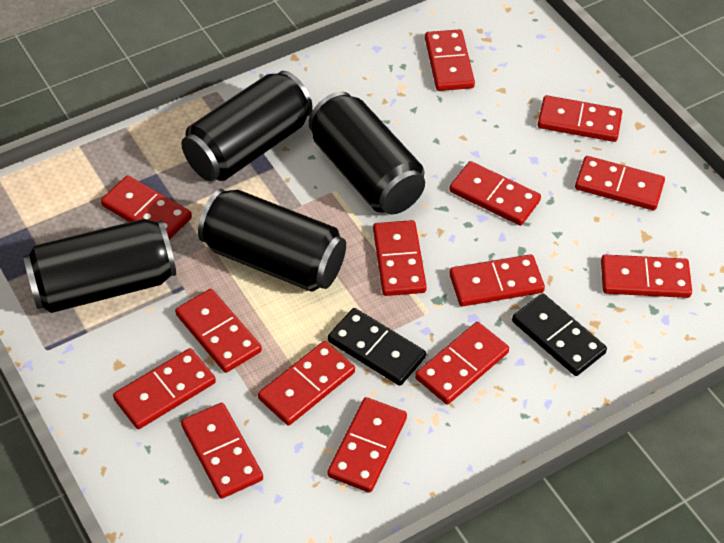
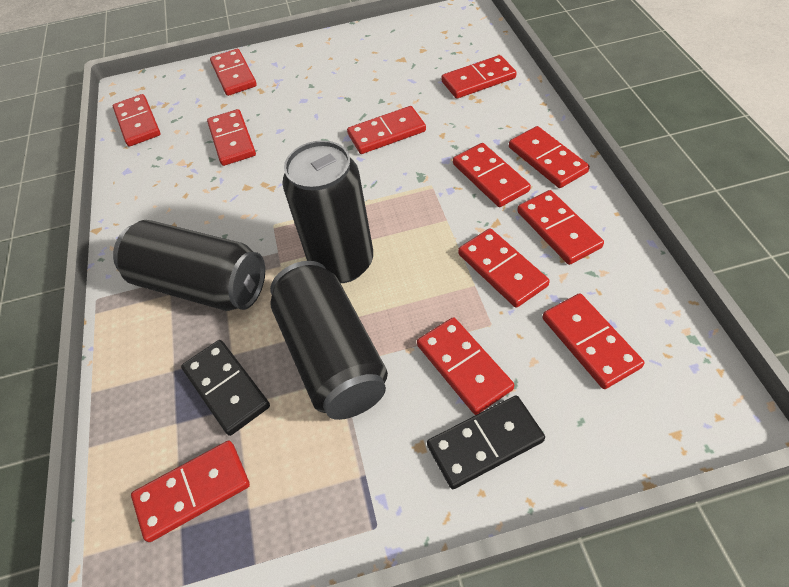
black can: [23,219,176,313] [181,71,313,181] [198,189,346,292] [308,92,425,215] = 4 -> [113,220,265,311] [270,261,388,420] [282,140,373,283] = 3
red domino: [101,175,192,240] [113,348,216,429] [175,289,262,373] [181,403,263,499] [258,341,355,425] [327,397,407,493] [373,220,427,296] [415,322,509,404] [425,29,475,91] [449,161,541,226] [449,254,545,306] [538,95,622,142] [575,156,665,210] [601,255,692,298] = 14 -> [113,94,161,147] [131,441,250,542] [207,109,256,166] [210,49,257,96] [347,106,426,154] [417,317,514,415] [441,55,517,99] [453,143,531,207] [458,228,550,308] [509,126,590,188] [517,190,604,265] [542,293,644,389] = 12

